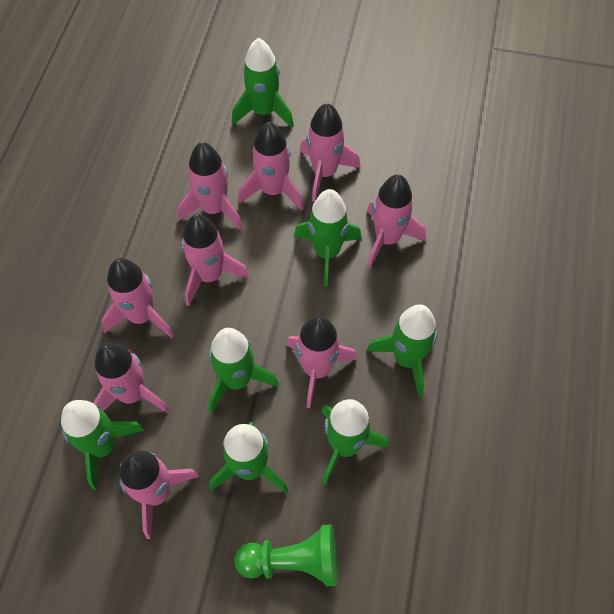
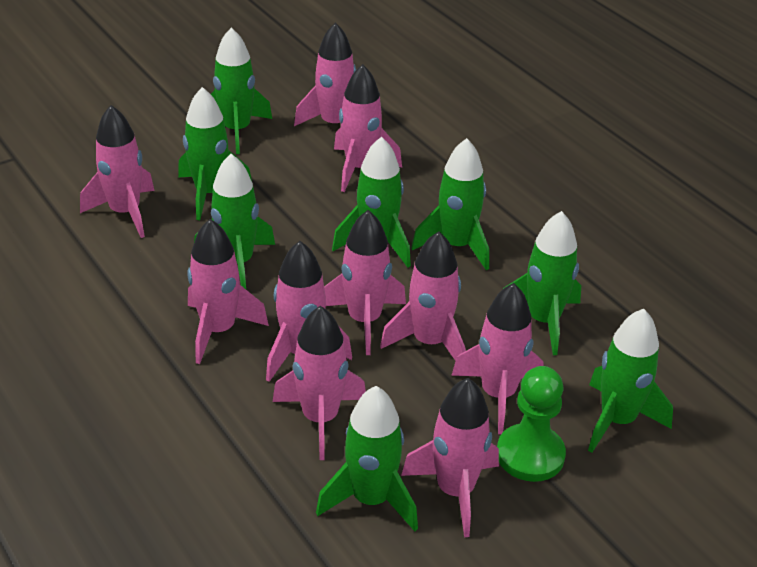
green rocket: [61,400,145,490] [209,328,279,413] [210,422,288,493] [232,38,294,128] [294,189,361,287] [321,399,389,484] [367,304,437,397] = 7 -> [178,87,252,220] [194,154,275,289] [211,28,272,154] [316,386,418,531] [332,136,411,268] [411,138,489,270] [503,211,581,355] [588,309,673,453] = 8
pink rocket: [93,343,169,413] [101,258,174,338] [119,451,199,539] [177,142,243,230] [182,214,249,306] [238,122,303,210] [286,316,357,408] [300,103,361,202] [367,174,426,268] = 9 -> [80,105,155,238] [188,219,269,364] [266,241,352,382] [273,306,366,460] [294,22,356,126] [324,210,406,355] [334,64,402,192] [380,231,466,361] [401,378,499,538] [451,283,543,434] = 10

